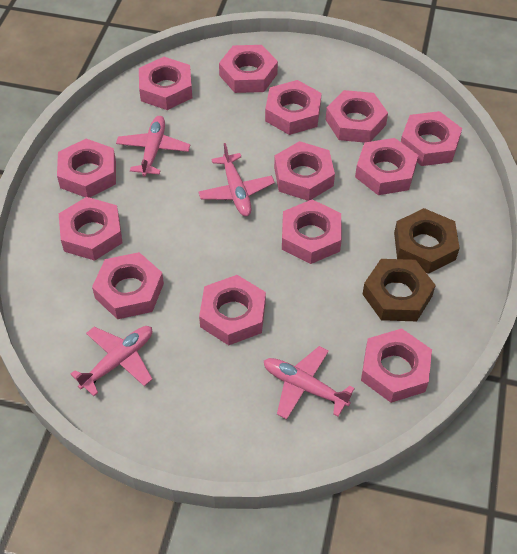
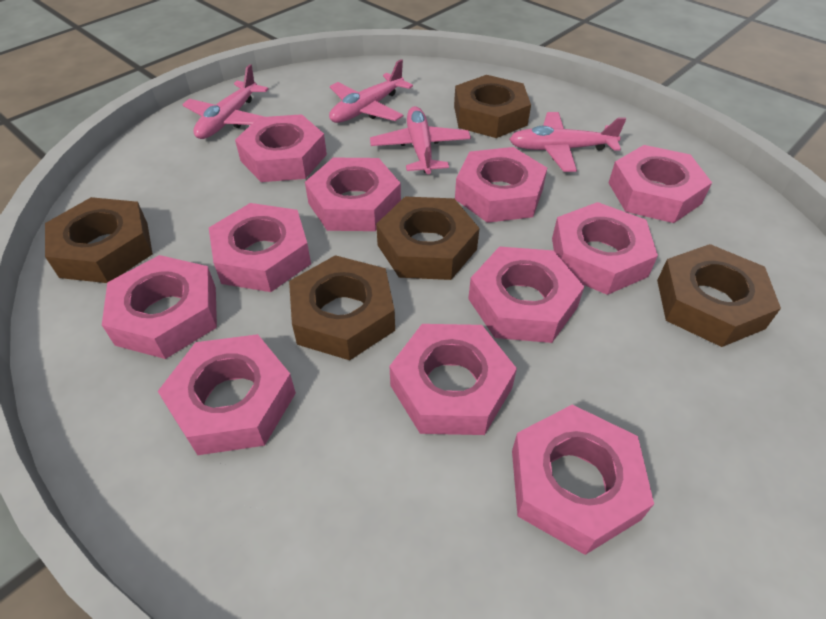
brown nut: [363,259,436,321] [394,208,460,274] = 2 -> [45,197,153,283] [289,255,395,360] [376,197,479,280] [454,75,531,138] [657,244,781,347] = 5
pink nut: [57,139,116,198] [59,197,123,261] [92,252,164,319] [139,57,192,110] [199,275,266,345] [219,45,278,93] [265,80,322,135] [274,141,335,201] [282,199,342,264] [326,90,388,143] [355,138,418,195] [361,328,432,403] [401,111,462,166] = 13 -> [102,255,217,359] [158,334,296,455] [209,203,311,292] [235,114,327,182] [305,158,401,231] [389,324,517,435] [455,147,547,223] [468,246,584,343] [512,405,654,555] [552,202,658,295] [609,145,712,223] = 11

